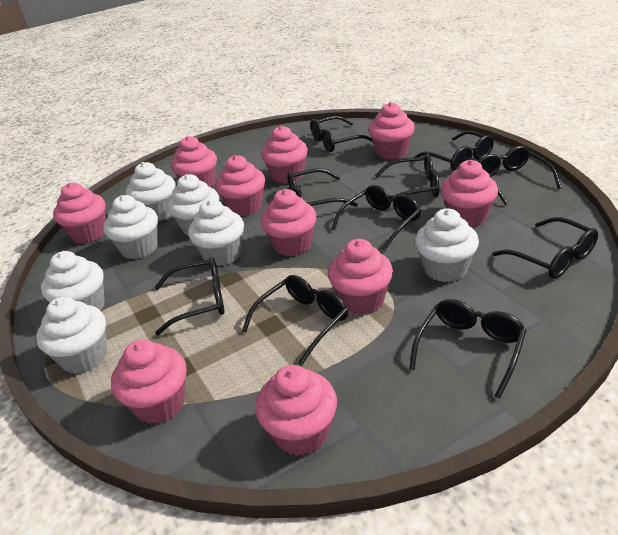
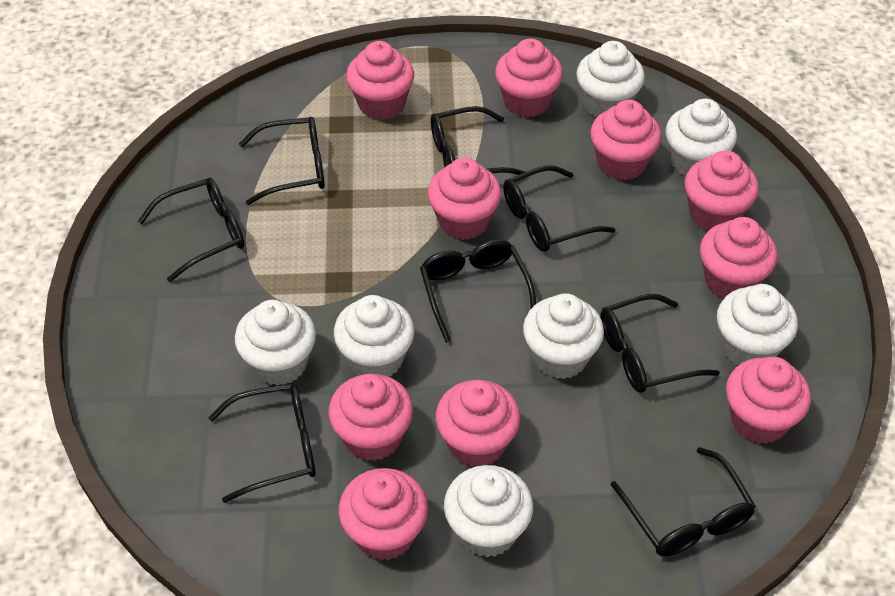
black glasses: [154,257,225,335] [242,275,348,366] [287,168,358,207] [310,116,373,152] [331,185,421,251] [375,154,440,202] [409,299,527,399] [415,131,494,171] [477,146,561,205] [493,217,598,279] = 10 -> [138,178,244,282] [208,383,316,503] [239,117,325,205] [420,239,536,343] [431,106,525,175] [503,165,616,252] [600,294,720,393] [611,447,756,557] = 8

